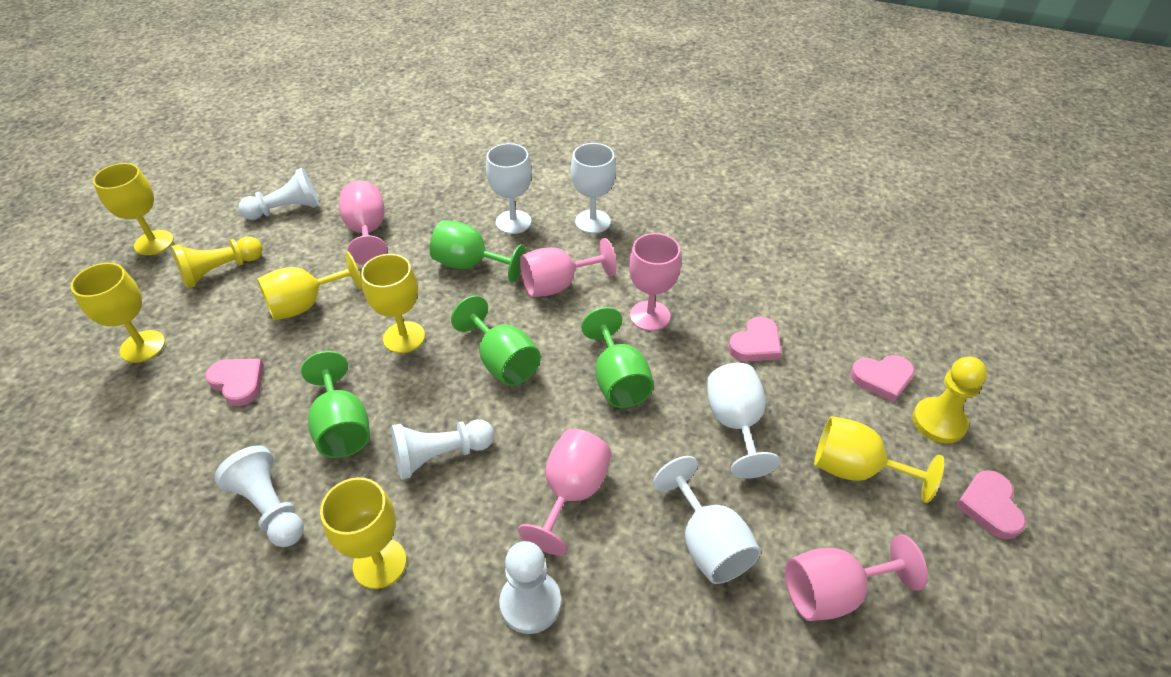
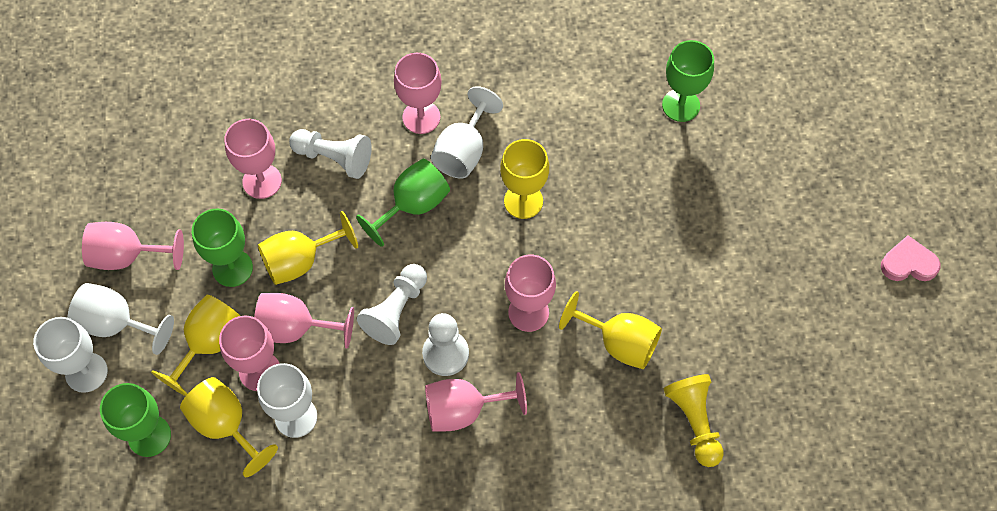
pink goblet: [339,181,387,265] [518,429,611,555] [520,238,617,297] [629,233,681,331] [785,535,928,621] = 5 -> [82,222,184,270] [219,316,280,391] [224,119,282,199] [254,293,354,349] [394,53,442,134] [425,372,527,432] [505,255,556,332] = 7
pink heart: [205,359,264,406] [728,317,781,362] [850,355,915,402] [956,470,1026,539] = 4 -> [881,235,941,281] = 1
white pawn: [214,446,304,547] [238,168,319,220] [391,419,494,480] [499,541,561,634] = 4 -> [289,129,372,179] [357,264,427,345] [422,313,469,376] = 3
yellow goblet: [71,263,165,363] [93,163,174,255] [257,251,362,320] [320,477,406,589] [361,254,425,353] [814,416,944,503] = 6 -> [151,295,240,396] [180,377,278,477] [258,211,358,285] [500,139,549,219] [559,291,662,369] = 5
yellow pawn: [171,236,263,289] [912,357,987,443] = 2 -> [663,374,724,467] = 1

